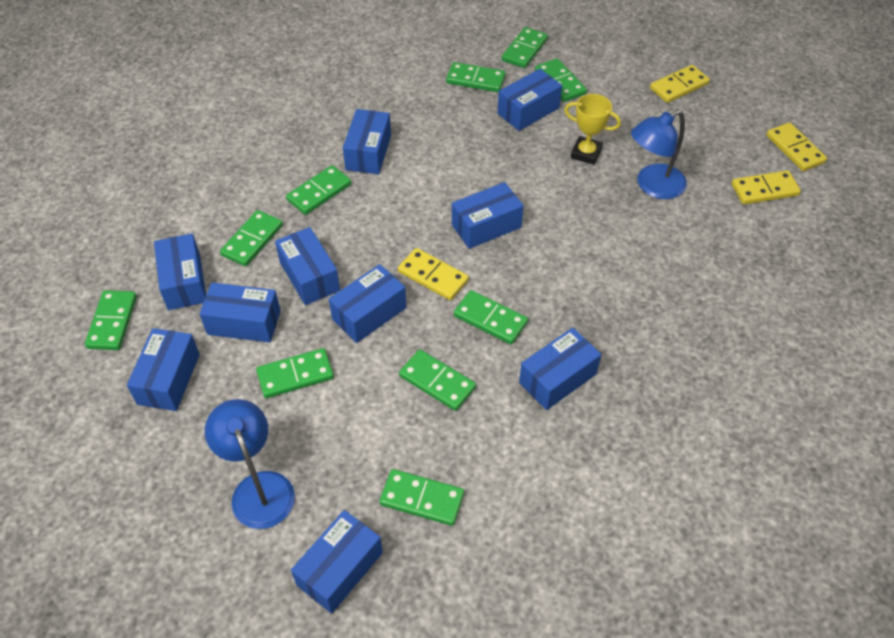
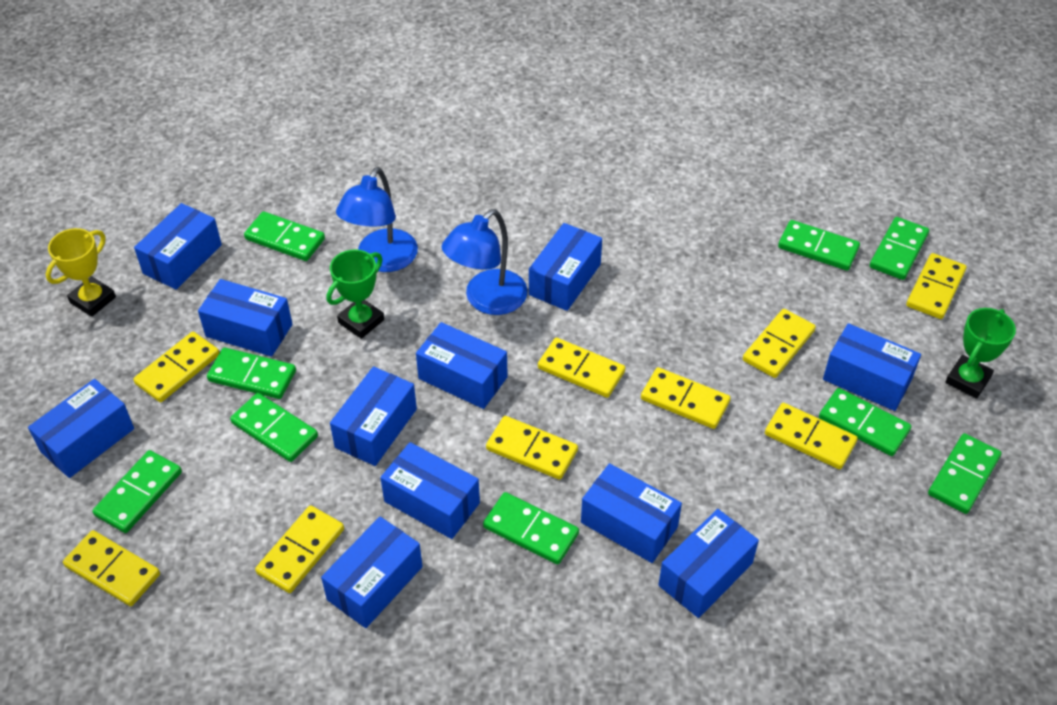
blue box: [127,328,200,411] [154,234,206,310] [199,282,281,342] [275,227,340,305] [291,510,383,614] [329,264,407,343] [343,109,391,174] [452,182,524,249] [498,69,562,131] [519,328,602,410] = 10 -> [28,379,134,478] [134,203,222,290] [198,279,292,357] [321,517,423,628] [330,366,417,466] [380,442,480,539] [416,322,508,409] [529,223,602,311] [581,463,682,563] [658,509,759,618] [823,323,921,411] = 11
green domino: [85,290,137,350] [220,210,283,266] [256,348,334,398] [286,165,351,215] [379,469,464,526] [399,349,476,411] [446,62,506,92] [454,290,528,344] [502,27,548,68] [535,58,587,102] = 10 -> [92,450,182,533] [207,347,296,399] [230,393,318,462] [244,211,325,261] [483,492,579,564] [778,220,860,271] [819,388,911,456] [870,217,929,280] [928,433,1002,514] = 9
green trophy: none = 0 -> [326,249,384,339] [945,308,1016,399] = 2
yellow domino: [398,248,469,300] [650,65,710,103] [732,170,801,204] [766,122,827,171] = 4 -> [63,530,160,606] [133,332,220,402] [255,505,344,593] [486,416,578,480] [538,338,625,398] [641,367,731,429] [743,309,816,378] [765,403,858,469] [906,253,967,319] = 9

